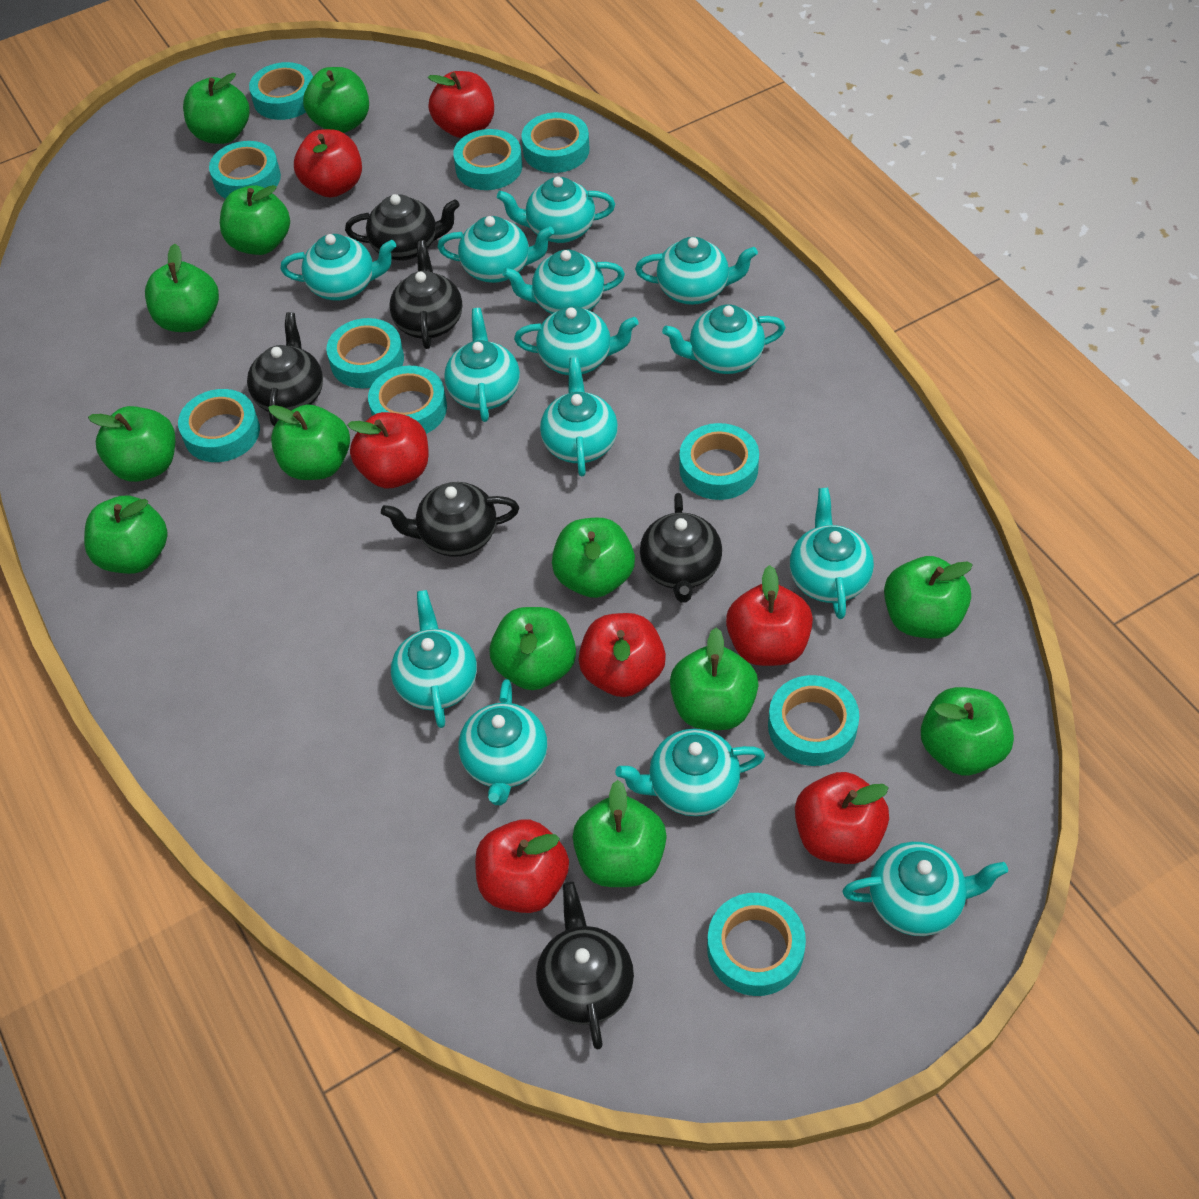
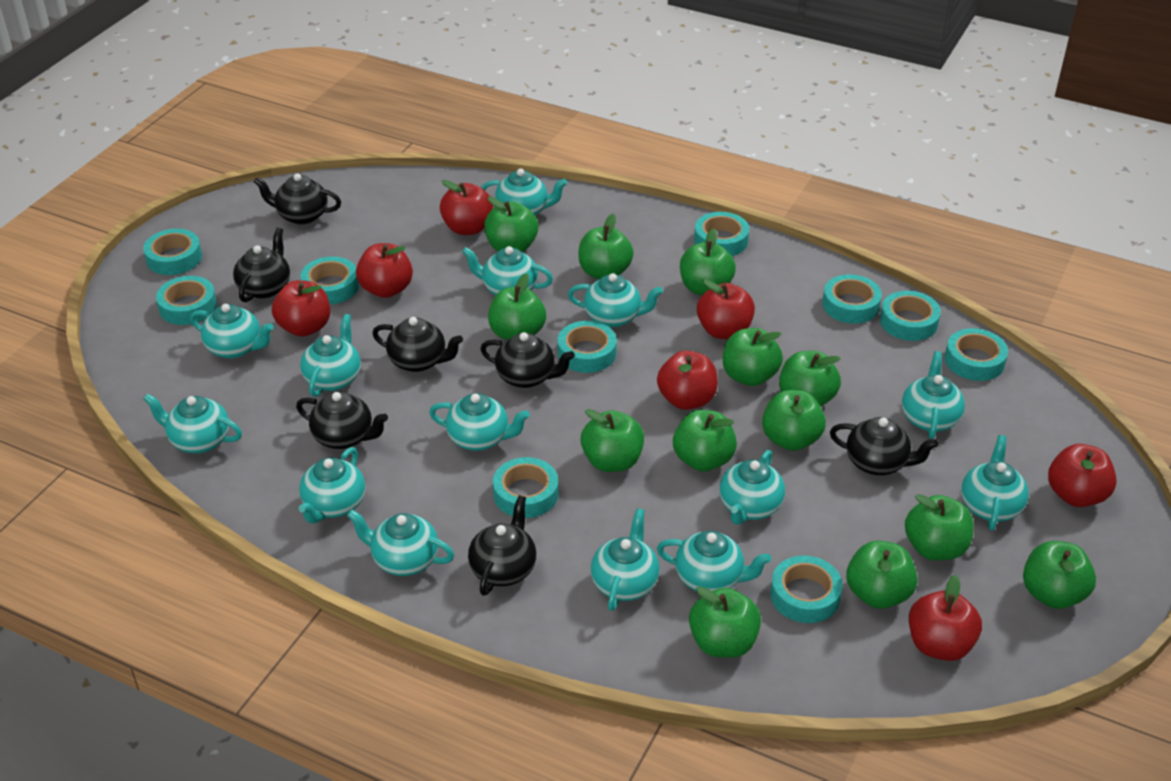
black teapot: [247,312,323,426] [345,194,460,260] [381,482,519,557] [389,240,462,349] [536,882,634,1049] [640,493,722,603] = 6 -> [233,228,290,302] [254,173,341,225] [296,392,388,449] [372,317,463,372] [468,495,536,596] [480,332,575,388] [830,417,938,475] = 7

